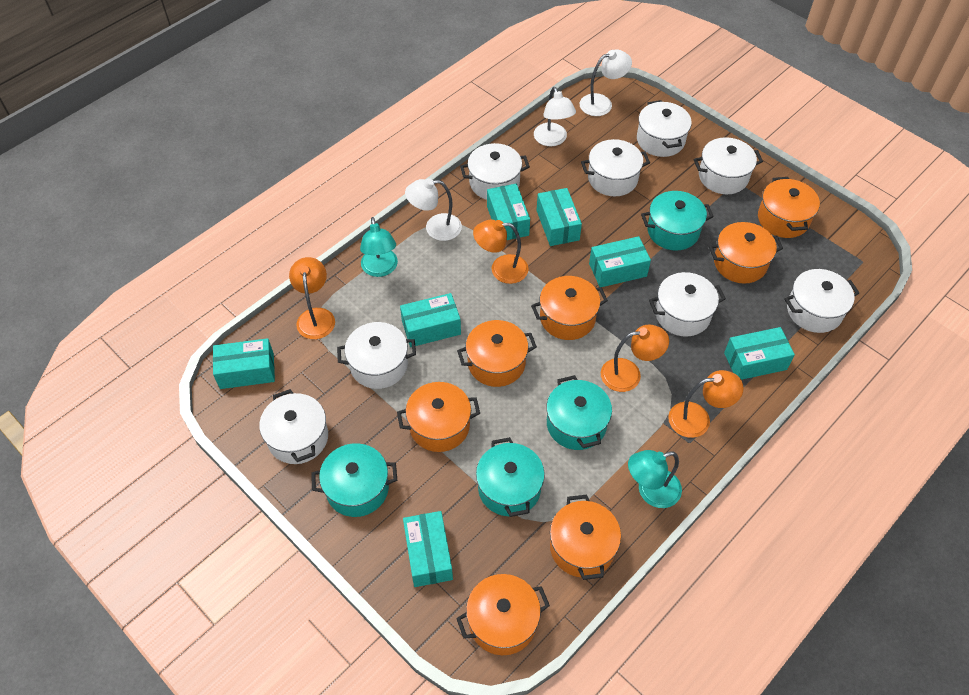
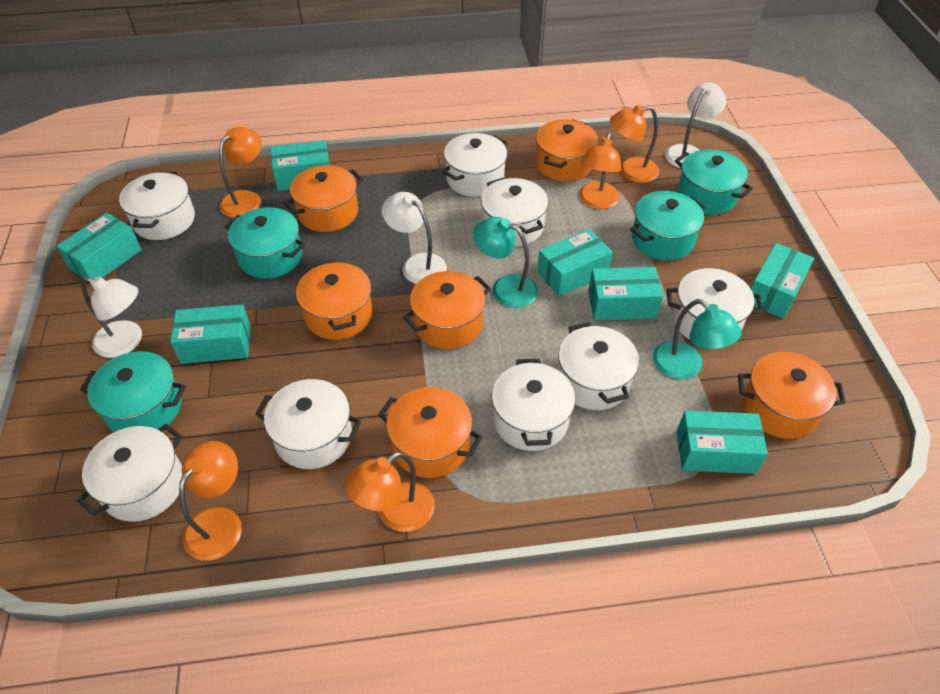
orange lamp: [289,257,335,339] [473,220,529,284] [601,325,669,392] [668,370,744,438] = 4 -> [179,441,242,561] [219,127,262,218] [345,452,435,532] [579,133,622,209] [610,104,659,183] = 5
orange pot: [397,382,480,452] [456,574,550,655] [457,320,537,387] [531,276,608,340] [550,495,621,580] [709,222,783,284] [758,177,820,238] = 7 -> [284,165,363,232] [296,260,373,340] [378,387,483,478] [403,271,491,349] [536,119,598,182] [738,352,846,439] = 6

